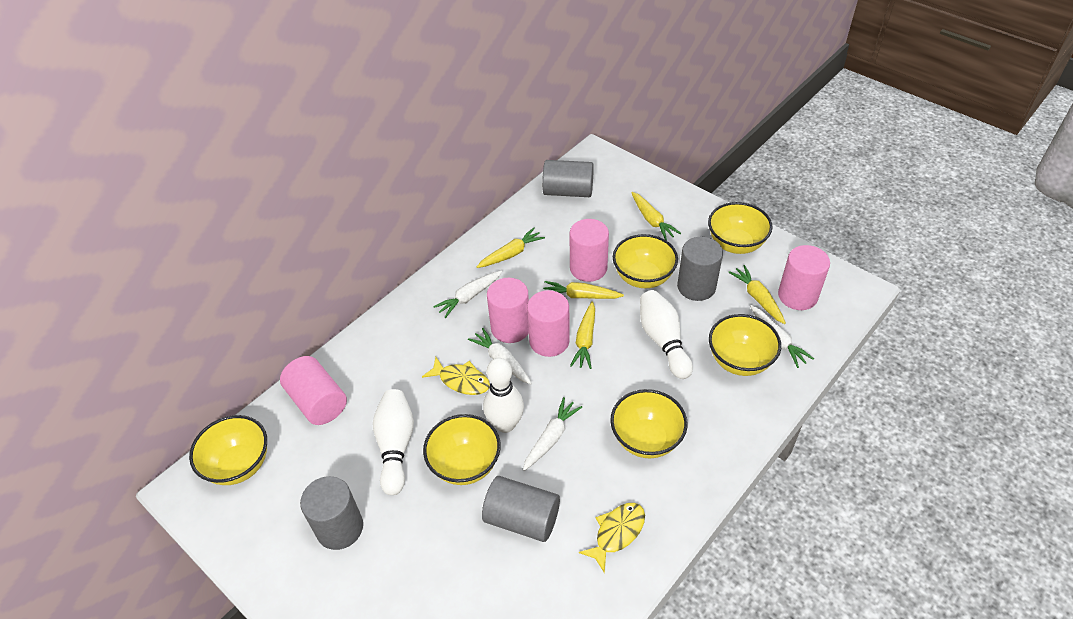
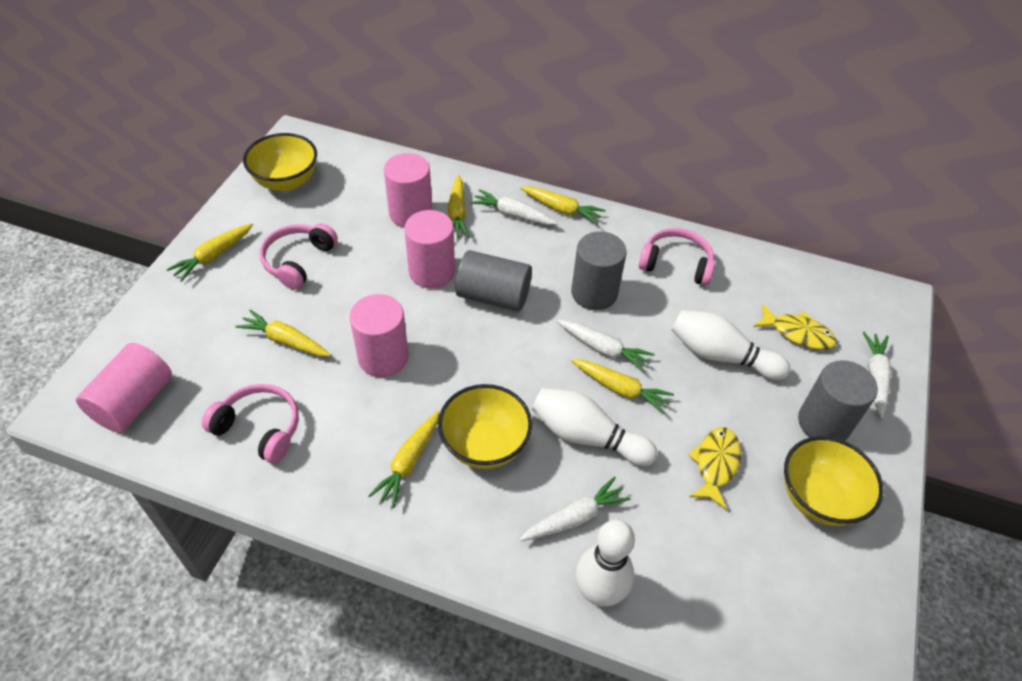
grey cylinder: [300,476,363,550] [482,476,560,542] [542,160,594,197] [677,237,723,301] = 4 -> [455,250,532,312] [571,231,627,310] [798,360,878,441] = 3
pink cylinder: [280,356,347,425] [487,278,529,343] [527,290,570,357] [570,219,609,282] [778,245,830,310] = 5 -> [76,343,172,433] [350,294,408,377] [384,153,432,228] [404,210,455,288] = 4
pink headphones: none = 0 -> [202,384,299,464] [260,223,338,290] [639,228,715,286] = 3
yellow bowl: [189,415,267,485] [423,414,501,485] [610,389,688,458] [613,234,678,288] [708,202,773,254] [709,314,781,376] = 6 -> [243,133,317,191] [438,384,532,469] [784,436,884,526] = 3
yellow carrot: [477,228,545,268] [543,281,624,299] [570,302,595,369] [631,192,681,240] [728,265,786,324] = 5 -> [167,223,253,282] [235,309,331,356] [368,411,440,508] [448,175,469,238] [520,186,606,224] [571,359,674,414] = 6

